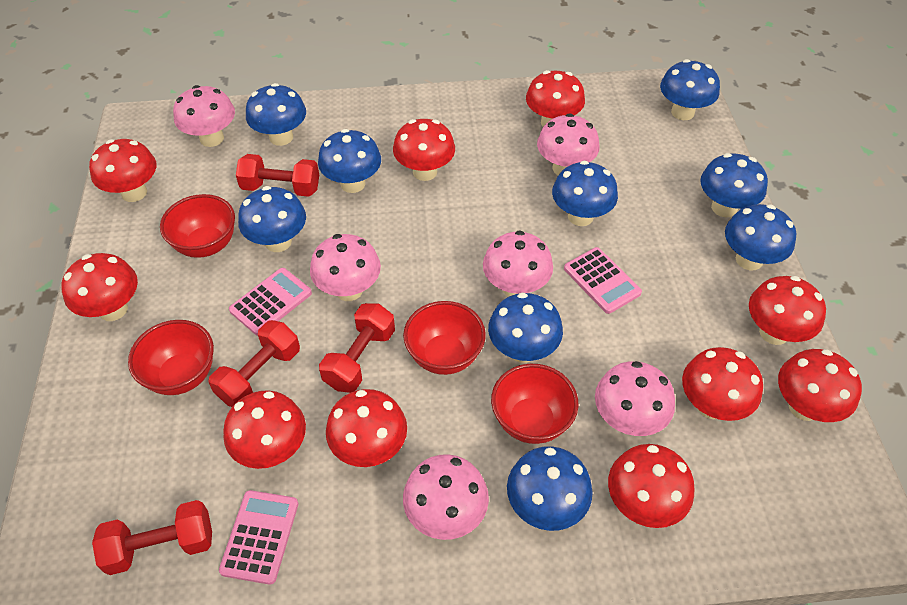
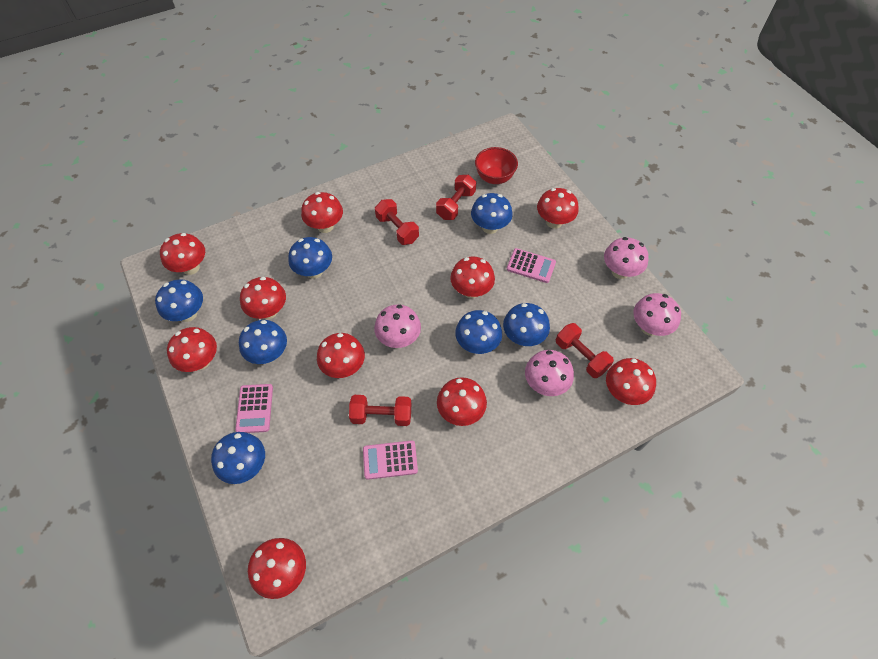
blue mushroom: [238,186,306,252] [246,83,306,146] [318,129,381,193] [488,293,563,363] [507,446,593,531] [552,161,618,226] [660,59,720,120] [700,153,768,217] [725,204,796,270] = 9 -> [155,280,203,322] [211,432,265,484] [239,320,287,364] [288,237,332,279] [455,310,502,354] [471,193,513,234] [503,303,550,346] = 7
pink mushroom: [173,85,235,147] [310,234,381,301] [403,454,489,540] [483,230,553,297] [537,113,599,175] [595,361,675,436] = 6 -> [374,305,421,348] [525,350,574,396] [604,237,649,279] [633,293,681,336] = 4
red bowl: [128,320,214,395] [160,194,235,258] [403,301,486,375] [491,364,579,444] = 4 -> [475,147,518,184] = 1

